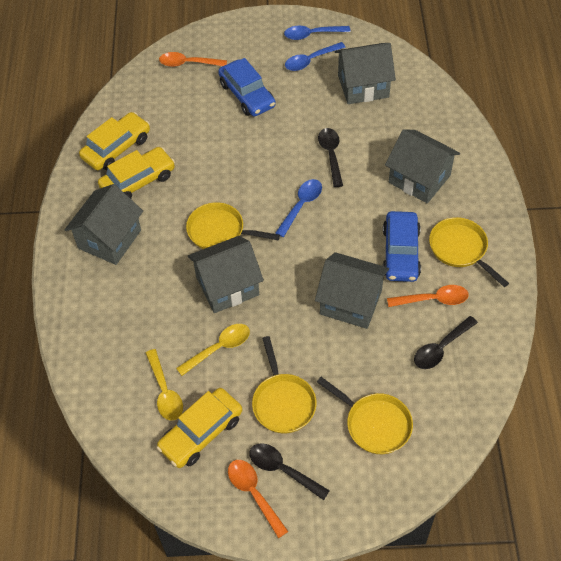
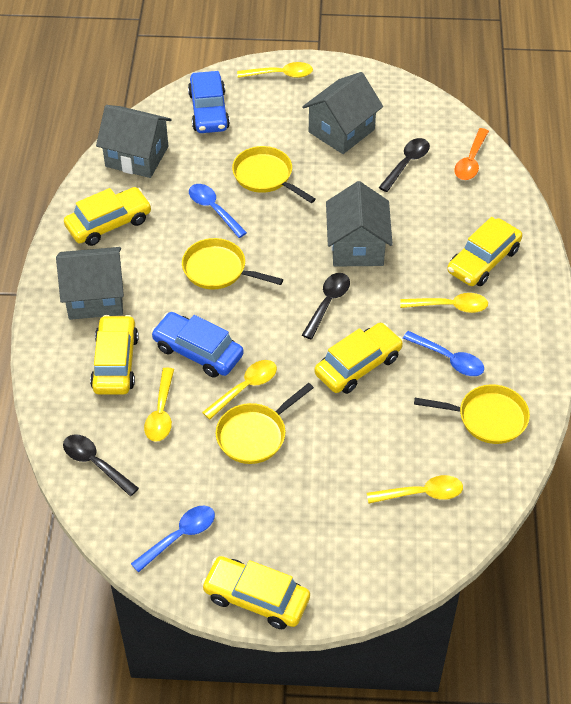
grey house: [65,184,143,265] [188,236,264,313] [315,252,389,329] [335,43,396,104] [385,129,460,203] = 5 -> [56,247,124,320] [96,105,172,178] [302,72,383,154] [326,181,393,267] = 4
orange spoon: [159,52,227,67] [228,460,289,538] [387,285,469,307] = 3 -> [454,128,489,180] = 1
yellow car: [79,112,150,170] [98,147,175,199] [156,388,242,468] = 3 -> [64,187,152,246] [90,315,139,395] [202,556,310,629] [314,323,403,394] [447,217,522,286] = 5
yellow spoon: [146,349,183,421] [176,324,250,376] = 2 -> [144,367,174,442] [202,360,277,420] [237,62,313,78] [367,475,463,504] [400,293,488,313] = 5

